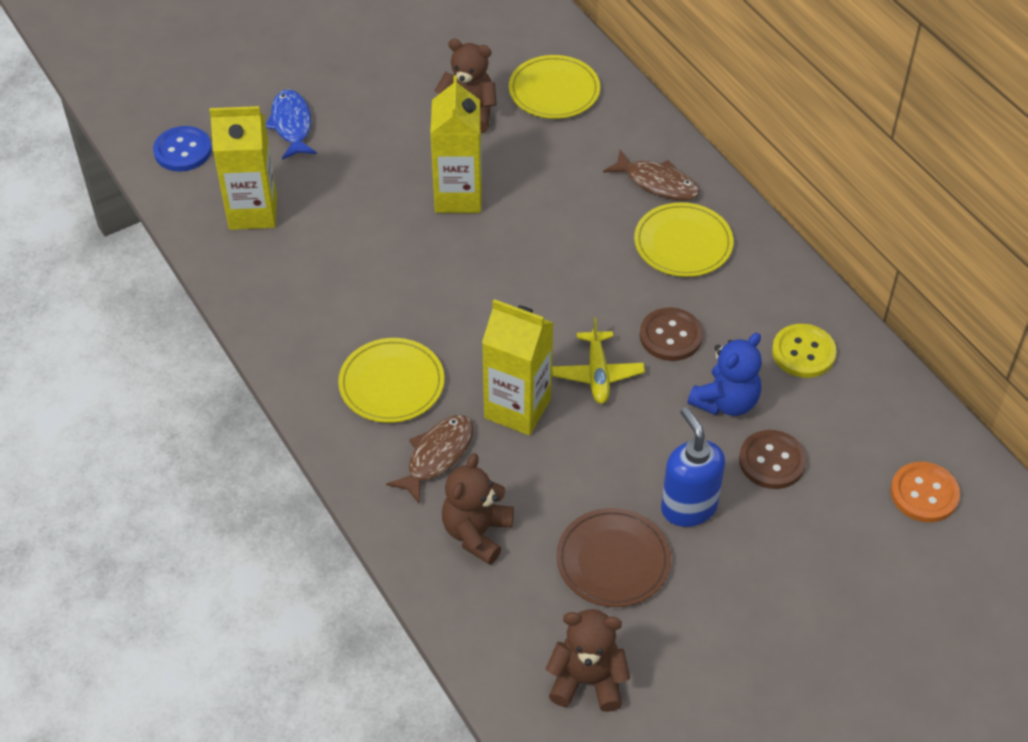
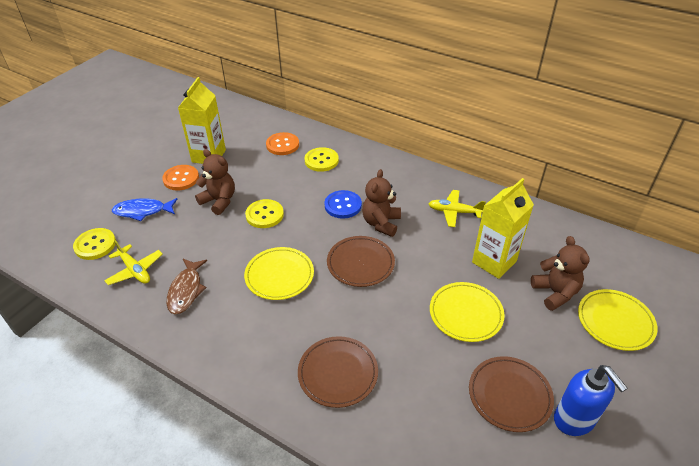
blue teddy bear: [687,333,762,416] = 1 -> none = 0
brown button: [640,307,703,361] [739,430,807,489] = 2 -> none = 0
brown fish: [386,415,474,504] [603,150,700,201] = 2 -> [166,259,207,314] = 1
brown plate: [556,508,671,607] = 1 -> [298,336,378,408] [327,236,395,287] [469,356,554,432] = 3
orange button: [890,462,960,522] = 1 -> [162,165,199,190] [266,132,299,155] = 2
yellow button: [772,324,837,378] = 1 -> [73,228,116,260] [245,199,284,228] [305,147,339,172] = 3
yellow carton: [209,106,277,230] [430,76,482,213] [482,299,553,435] = 3 -> [178,77,226,164] [472,178,534,279] = 2
yellow plane: [552,317,645,404] = 1 -> [104,240,163,285] [429,190,486,227] = 2

